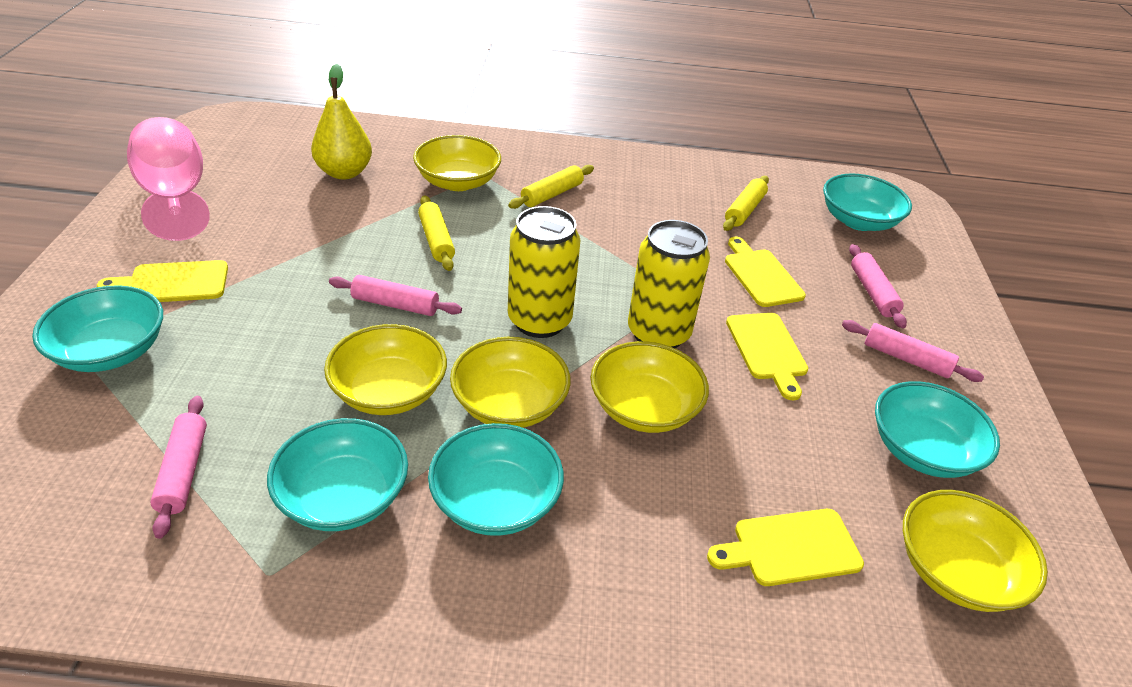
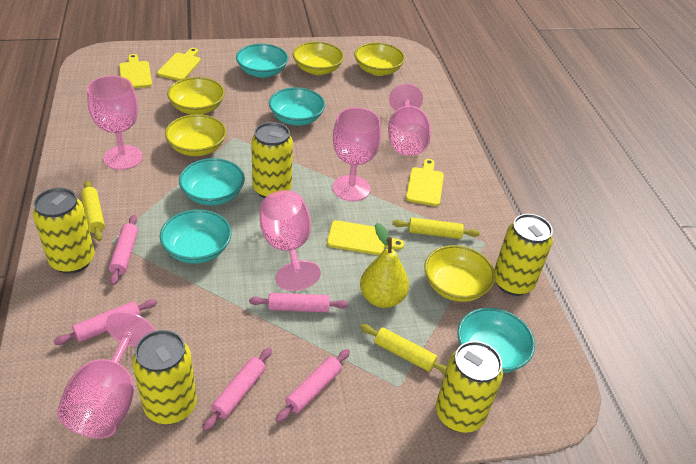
pink goblet: [127,117,210,241] = 1 -> [57,311,155,439] [87,75,143,170] [260,190,321,291] [333,107,381,201] [388,83,431,156] = 5
pink rolling pin: [150,396,207,539] [329,275,462,316] [842,320,984,382] [849,244,907,328] = 4 -> [54,299,157,345] [109,215,138,285] [203,347,272,431] [249,293,349,313] [275,349,350,423] = 5
yellow can: [508,206,581,338] [628,220,710,348] = 2 -> [33,188,95,274] [132,330,197,424] [251,122,293,198] [436,341,503,433] [494,214,553,296] = 5

